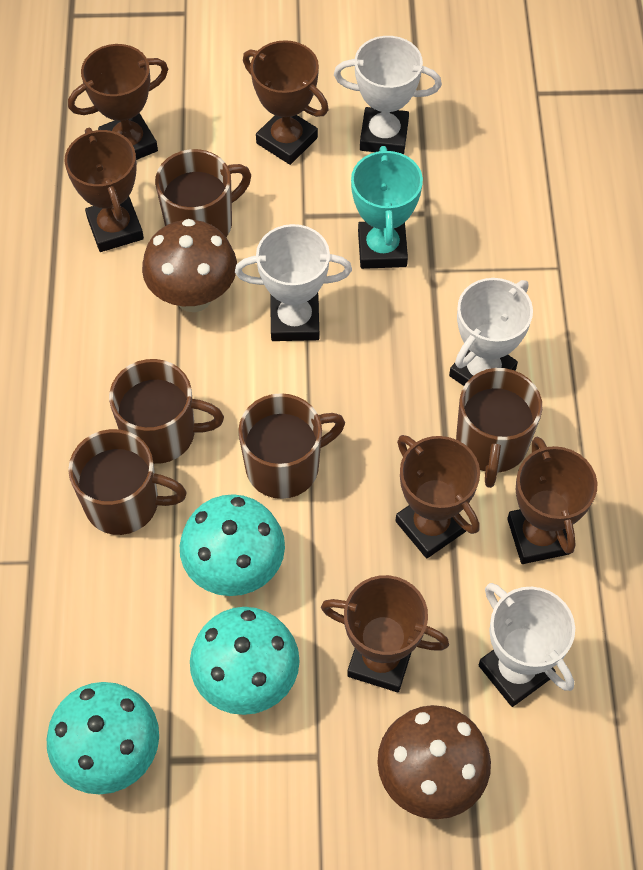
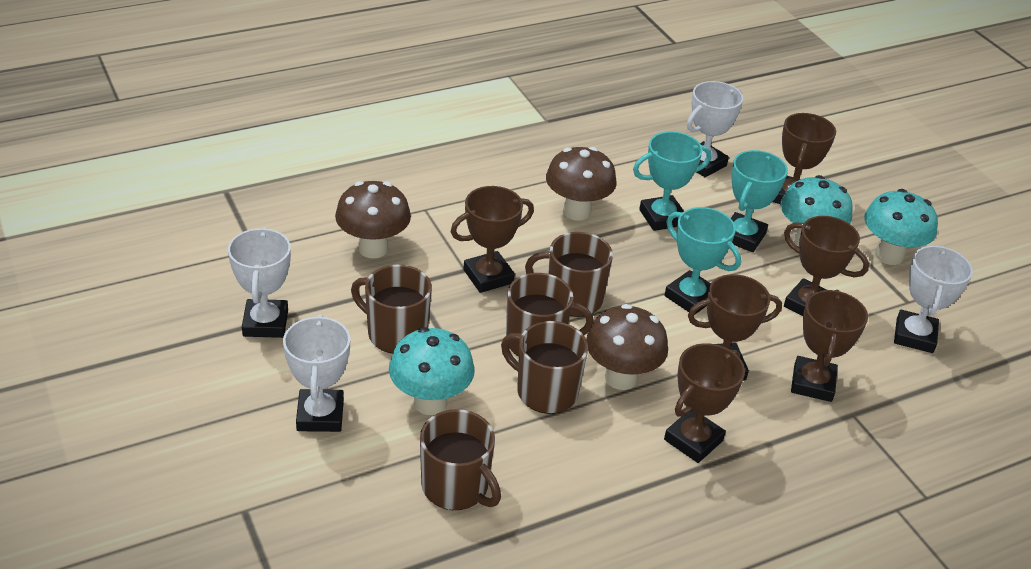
brown mushroom: [142,219,237,312] [377,705,491,819] = 2 -> [335,181,411,259] [546,147,617,221] [586,304,668,390] = 3
turquoise trophy: [351,146,423,269] = 1 -> [633,131,712,231] [664,207,741,315] [731,150,788,252] = 3

